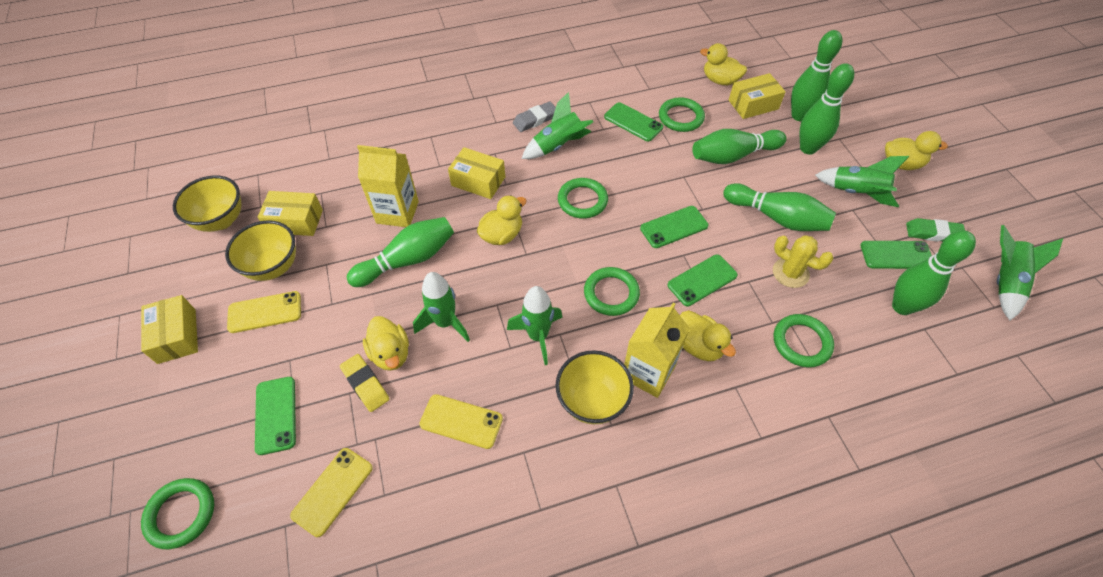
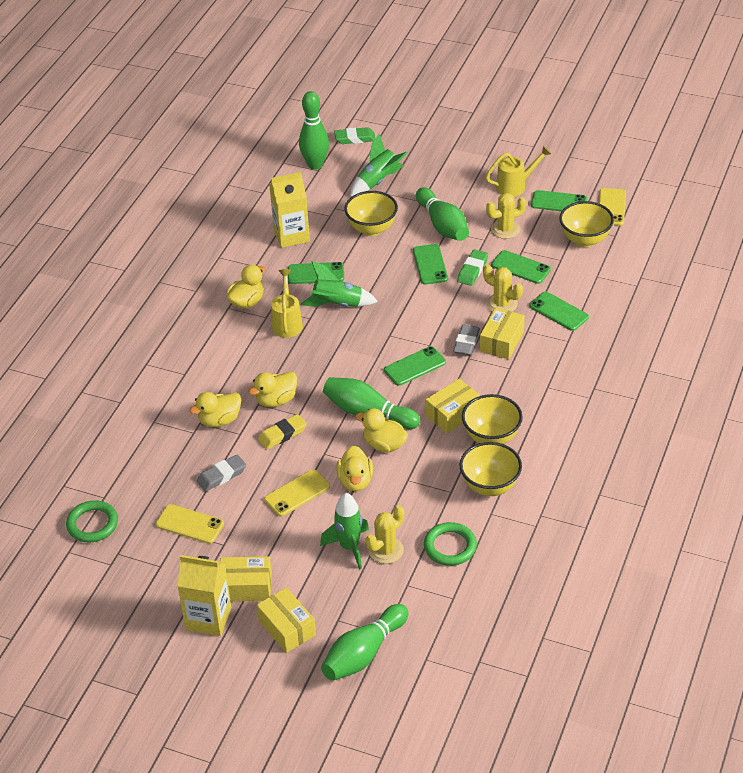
green bowling pin: [347,217,454,287] [692,129,787,164] [723,183,836,231] [791,30,843,121] [800,63,854,155] [892,230,976,315] = 6 -> [299,91,329,170] [321,604,408,681] [323,377,420,429] [416,187,469,241] = 4
green eraser: [906,218,965,242] = 1 -> [334,127,375,144] [457,249,488,286] = 2
green phone: [255,377,296,455] [604,102,663,141] [640,206,708,248] [668,254,738,306] [860,241,932,269] = 5 -> [288,262,344,284] [384,346,446,386] [413,244,448,284] [491,250,551,284] [529,292,589,331] [531,190,587,211] = 6
green ring: [141,478,214,549] [558,178,608,219] [584,267,640,316] [659,97,705,132] [774,314,834,367] = 5 -> [66,500,118,543] [424,522,477,566] = 2
green rocket: [413,272,470,342] [507,286,563,365] [522,92,593,159] [815,156,909,207] [997,225,1063,320] = 5 -> [301,261,378,307] [320,493,369,570] [350,134,408,197] = 3
grey eraser: [513,101,556,132] = 1 -> [197,454,246,492] [453,325,480,355] = 2
yellow bowl: [173,175,242,232] [225,220,296,281] [556,350,634,424] = 3 -> [344,191,398,236] [459,442,522,496] [462,394,523,444] [559,201,614,247] = 4
yellow cactus: [773,235,834,288] = 1 -> [365,505,404,564] [483,264,523,312] [486,193,527,239] = 3
yellow watering can: none = 0 -> [271,269,303,338] [486,146,551,197] = 2

